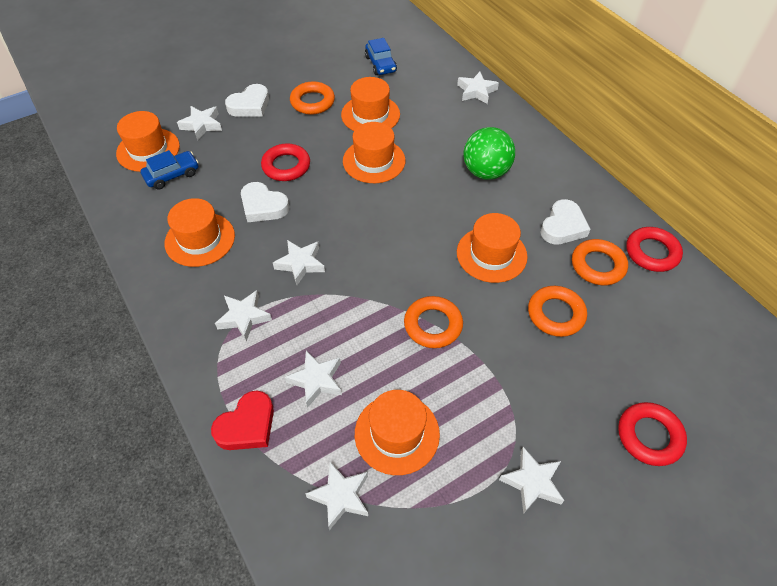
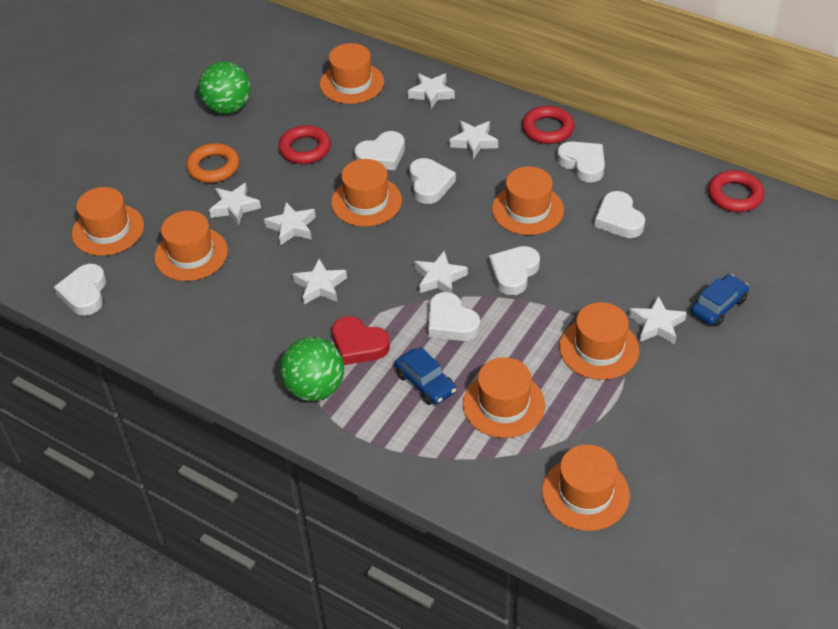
green ball: [463,127,515,180] = 1 -> [198,61,251,114] [280,337,344,401] = 2
orange hat: [116,111,180,172] [165,198,235,267] [341,77,400,131] [343,122,405,183] [355,390,440,475] [457,213,528,283] = 6 -> [72,187,144,256] [154,211,228,281] [320,43,384,104] [331,159,402,227] [463,357,545,438] [492,167,564,235] [542,444,630,531] [559,302,639,380] = 8
orange ring: [290,82,335,115] [404,296,463,348] [528,286,587,337] [572,239,628,285] = 4 -> [186,143,239,183] = 1
white heart: [225,84,269,117] [241,182,289,222] [540,199,591,245] = 3 -> [54,264,106,316] [354,131,405,170] [409,158,456,204] [428,292,480,341] [489,246,540,295] [557,141,605,183] [594,191,645,238] = 7

